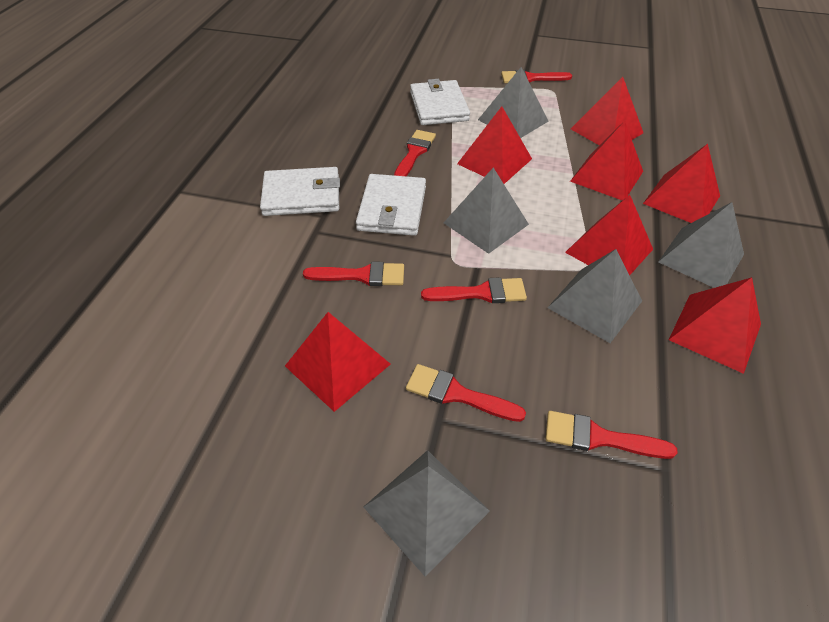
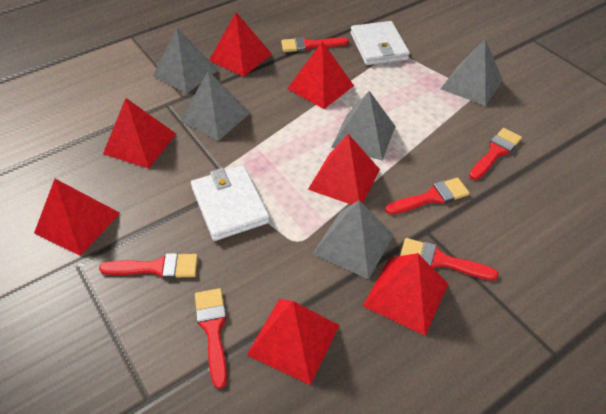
white wallet: [260,167,340,216] [356,174,426,236] [410,79,470,125] = 3 -> [191,165,270,241] [350,21,410,65] = 2

